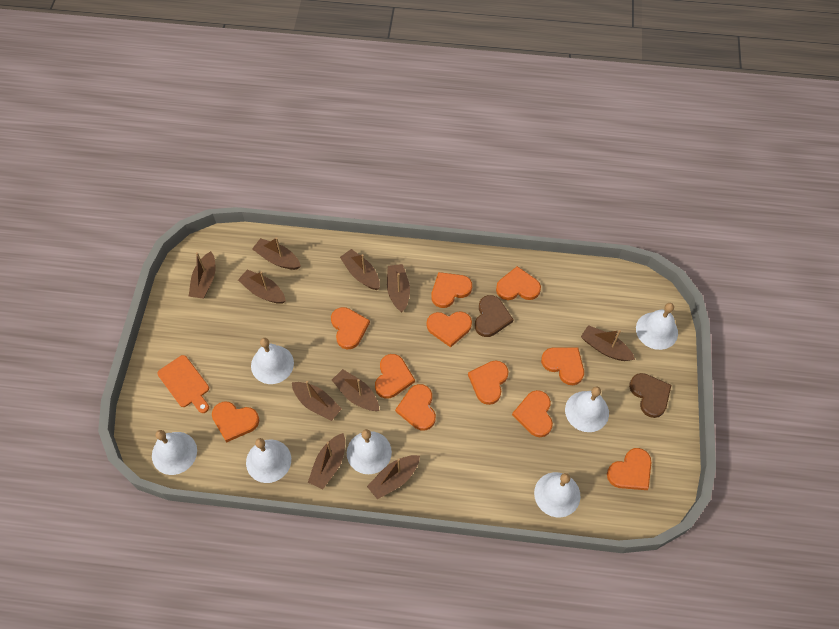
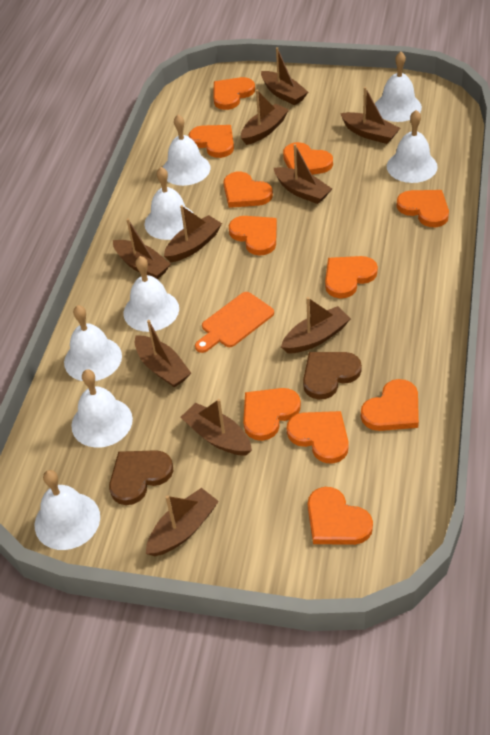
white bell: [152,430,197,475] [246,438,291,483] [251,338,294,384] [347,429,392,474] [534,472,580,517] [565,387,609,432] [636,303,678,350] = 7 -> [35,470,100,550] [64,305,122,381] [71,369,133,448] [124,256,179,332] [144,167,194,240] [162,115,210,186] [375,52,422,122] [387,110,438,183] = 8

